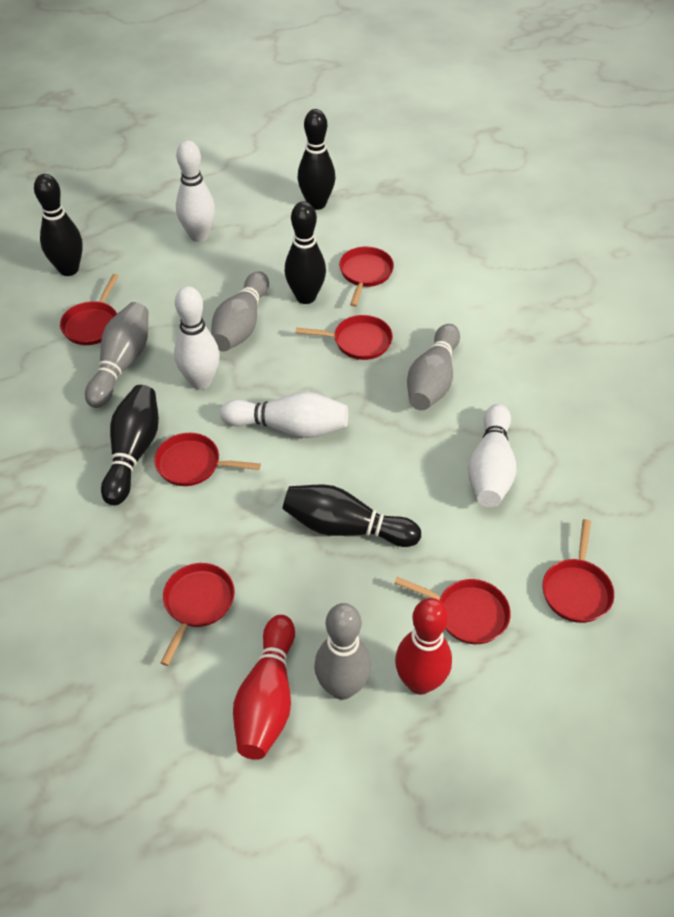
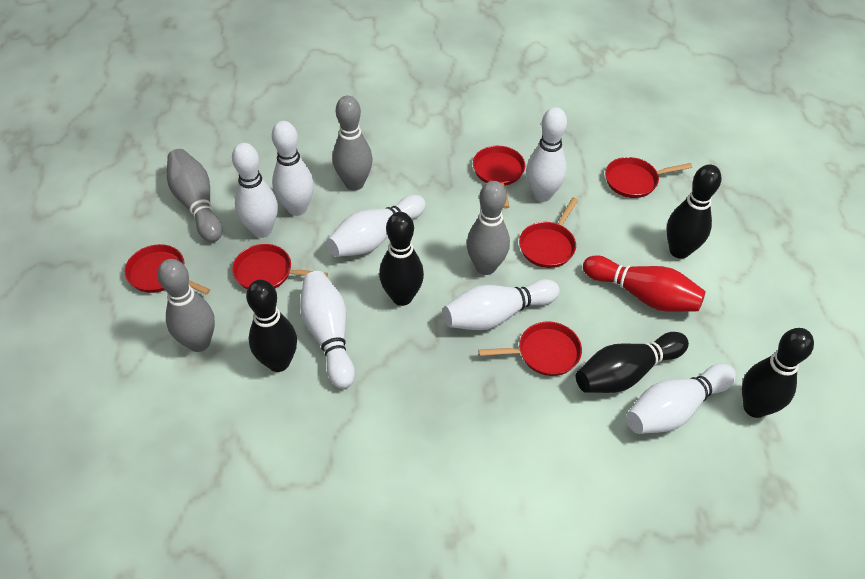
red bowling pin: [233,615,295,760] [395,598,452,695] = 2 -> [583,255,706,312] = 1
red pan: [60,274,119,345] [154,433,261,486] [160,563,235,666] [296,315,393,360] [339,247,394,307] [394,577,511,644] [543,519,614,623] = 7 -> [125,244,210,295] [232,244,328,289] [473,146,525,208] [478,322,582,376] [519,197,578,268] [605,157,692,198] = 6
white bowling pin: [174,286,220,390] [176,140,216,242] [220,392,348,438] [468,404,517,507] = 4 -> [232,143,278,238] [272,121,314,216] [300,271,355,389] [327,195,426,257] [443,279,560,330] [526,107,567,202] [626,364,736,434] = 7

